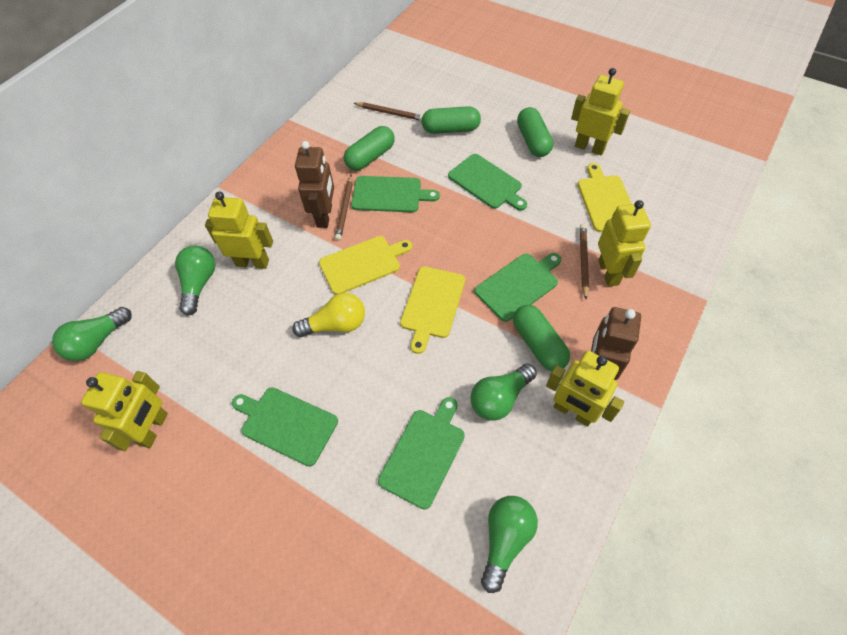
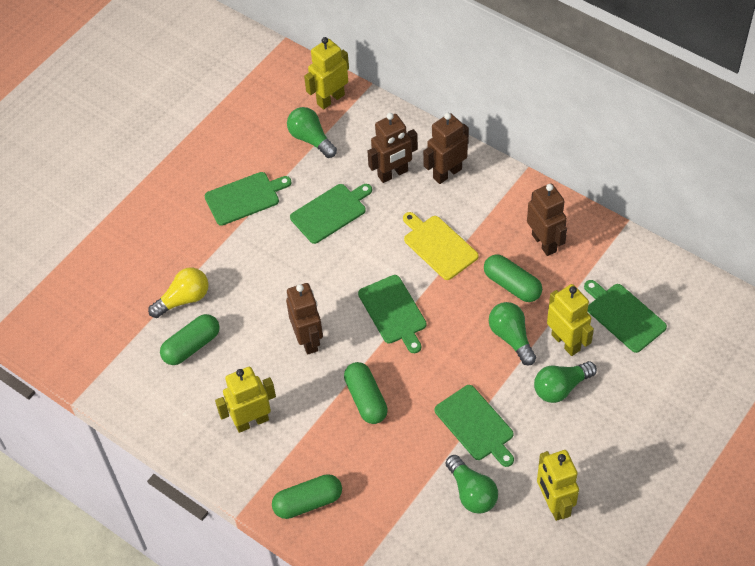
brown pencil: [335,175,353,241] [354,102,423,121] [580,224,589,299] = 3 -> none = 0
brown robot: [295,141,334,228] [591,307,641,380] = 2 -> [286,283,323,355] [367,113,418,183] [423,113,469,184] [527,183,567,256] = 4
yellow cutting board: [319,236,412,295] [400,266,465,354] [578,163,632,232] = 3 -> [403,212,479,280] = 1
yellow robot: [81,371,168,451] [205,192,273,269] [546,351,624,426] [571,68,630,155] [598,200,651,287] = 5 -> [215,367,276,433] [304,37,349,110] [537,450,579,521] [547,284,594,356] = 4

